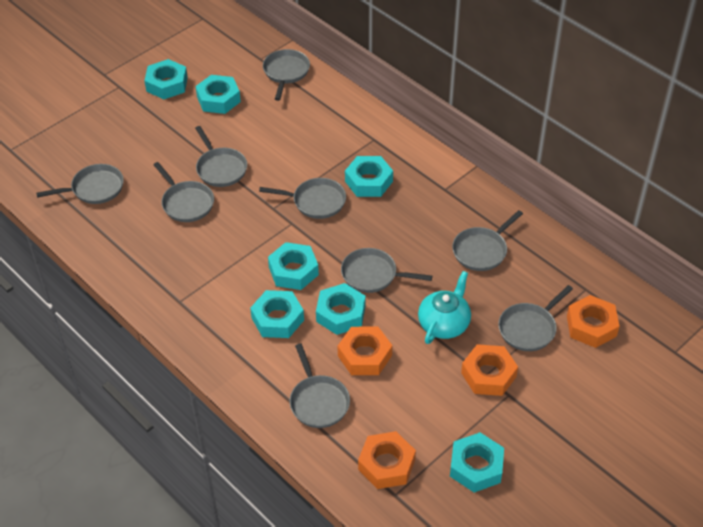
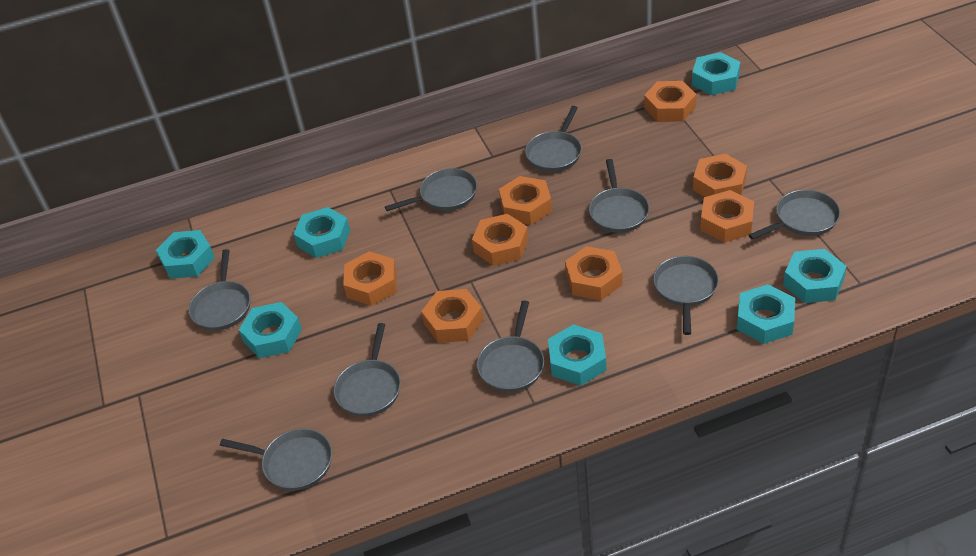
orange nut: [338,326,392,375] [358,431,416,489] [461,344,518,396] [567,295,620,348] = 4 -> [343,251,397,306] [421,289,483,343] [472,214,529,266] [499,176,552,225] [565,246,623,300] [644,81,696,122] [693,154,747,197] [700,190,754,243] = 8
turquoise teapot: [418,271,471,344] = 1 -> none = 0

